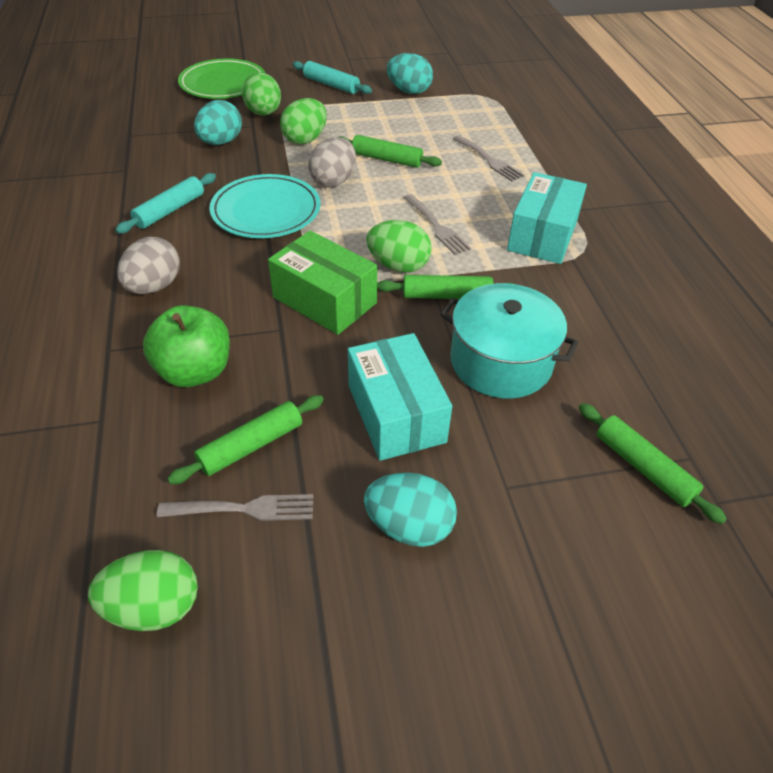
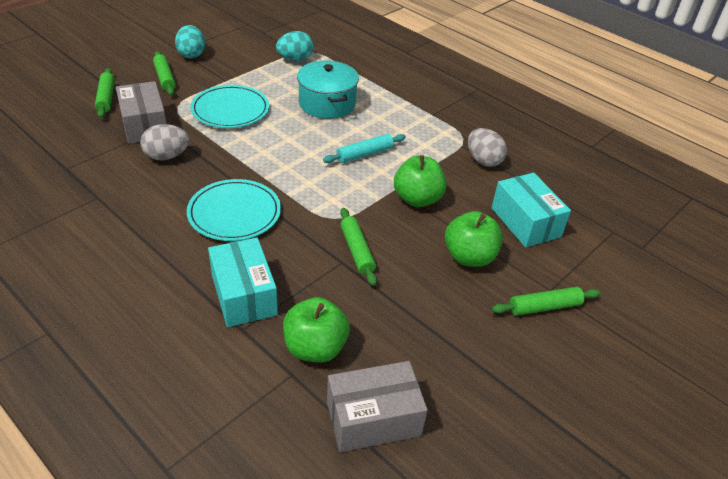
green apple: [143,305,230,387] = 1 -> [283,297,350,362] [394,155,447,207] [445,211,503,267] = 3
green box: [268,231,377,335] = 1 -> none = 0
green egg: [88,550,198,631] [242,72,281,115] [280,98,327,144] [366,220,432,273] = 4 -> none = 0
green plate: [178,58,266,99] = 1 -> none = 0
grey box: none = 0 -> [116,81,167,144] [327,361,428,452] = 2
grey fork: [157,494,313,521] [404,194,471,255] [453,135,525,182] = 3 -> none = 0
turquoise egg: [194,100,242,145] [364,473,457,547] [387,53,433,94] = 3 -> [175,25,205,59] [276,31,313,61] = 2
turquoise plate: [209,174,321,238] = 1 -> [187,179,281,241] [190,85,269,128] = 2
turquoise rolling pin: [115,173,216,234] [292,61,372,94] = 2 -> [323,134,406,163] = 1

